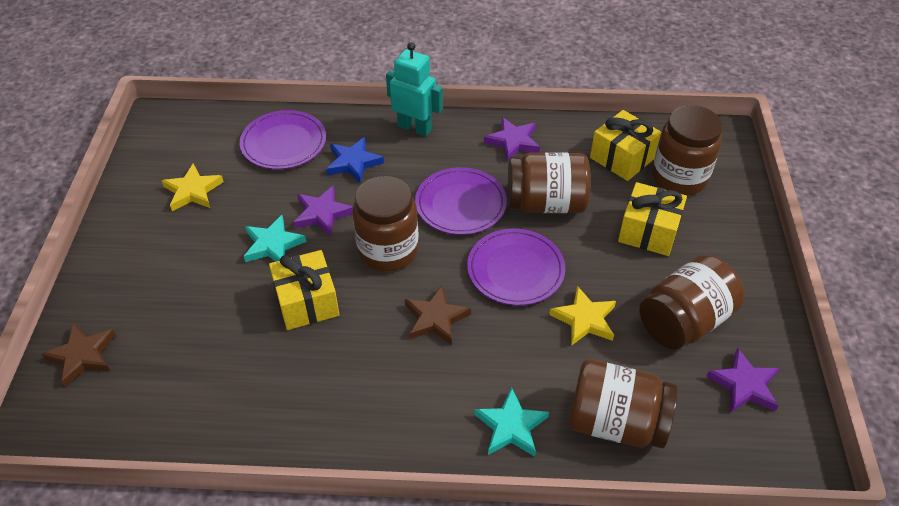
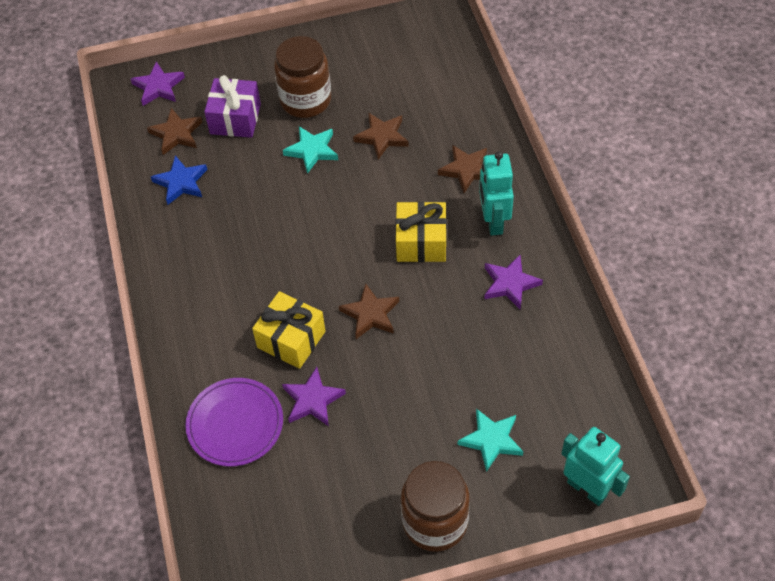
brown jar: [352,176,419,272] [508,152,591,213] [569,359,678,448] [640,255,744,350] [652,105,723,195] = 5 -> [274,36,331,118] [401,461,470,552] = 2
brown star: [41,323,116,387] [405,285,471,345] = 2 -> [147,108,202,155] [339,283,399,339] [353,113,409,159] [438,145,487,193] = 4
purple gift: none = 0 -> [204,75,261,138] = 1
purple plate: [240,110,326,169] [415,167,507,235] [467,229,565,306] = 3 -> [185,378,283,467] = 1
turquoise robot: [386,42,443,136] = 1 -> [479,151,514,236] [561,427,630,506] = 2
yellow gift: [269,250,339,330] [590,110,661,181] [618,182,687,256] = 3 -> [252,291,325,369] [395,201,447,262] = 2
yellow star: [162,164,224,211] [549,286,616,346] = 2 -> none = 0

